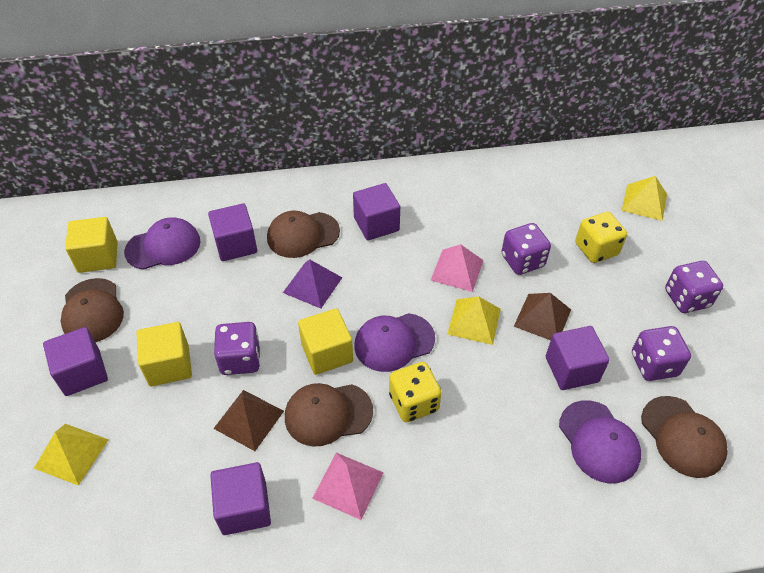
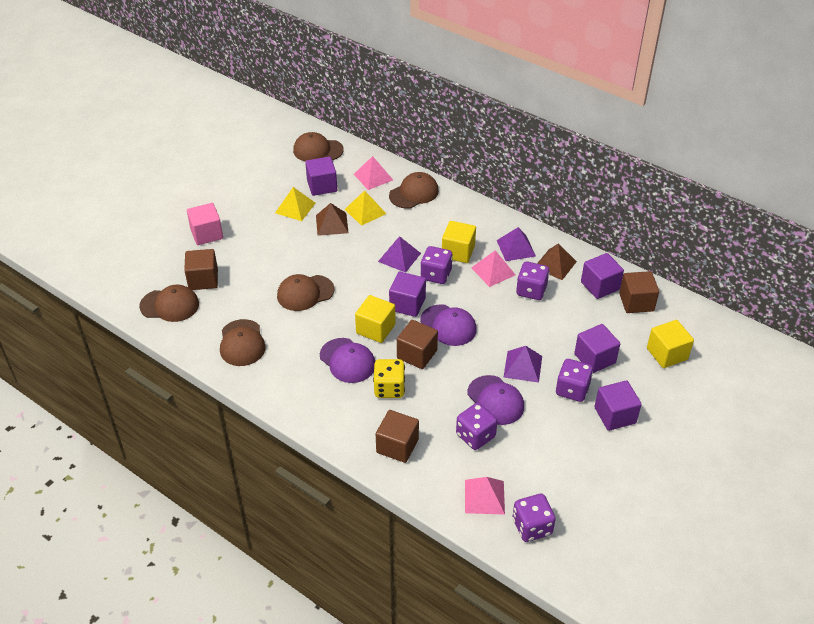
brown cap: [61,278,124,342] [267,211,340,258] [285,383,373,447] [641,396,728,478] = 4 -> [139,285,199,322] [220,319,266,366] [277,274,334,311] [293,132,344,161] [389,172,439,209] = 5
brown cube: none = 0 -> [184,249,218,290] [376,410,419,463] [397,320,438,369] [619,271,659,313] = 4
pink cube: none = 0 -> [187,203,223,245] = 1
pink pyramid: [312,453,384,520] [430,244,484,292] = 2 -> [354,156,393,190] [465,477,505,515] [471,250,515,287] = 3
purple dice: [214,322,260,375] [501,223,551,275] [632,326,691,381] [665,261,723,313] = 4 -> [420,246,453,284] [456,403,497,450] [512,494,556,542] [516,262,549,300] [556,359,593,402] = 5
purple pyramid: [283,260,342,309] = 1 -> [378,236,421,273] [497,227,536,261] [503,346,542,383] = 3
yellow dice: [389,362,442,422] [575,212,627,263] = 2 -> [373,359,405,398] = 1
yellow pyramid: [34,424,109,486] [447,296,501,345] [622,176,667,221] = 3 -> [275,187,315,221] [344,190,386,226] = 2

